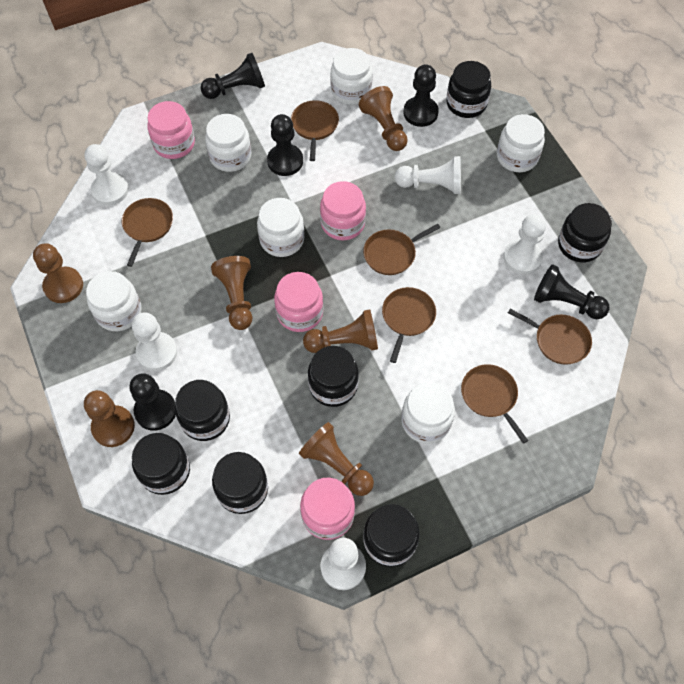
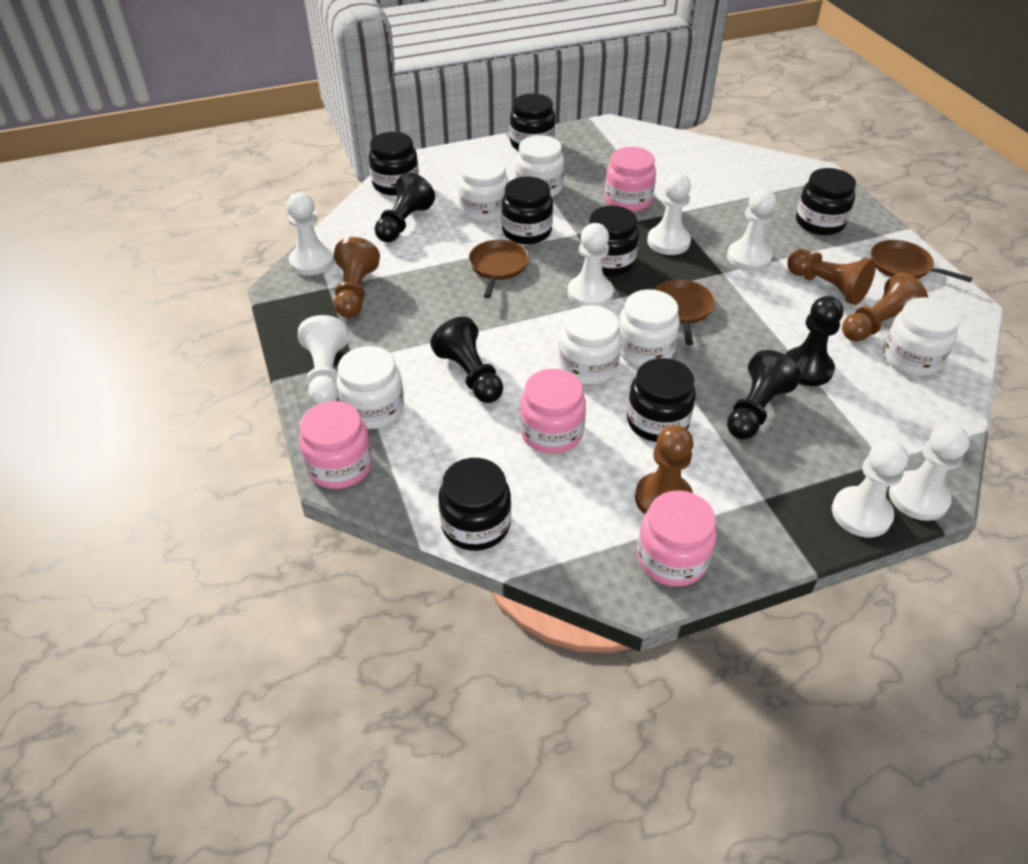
black pawn: [129,373,176,431] [201,53,265,99] [267,114,303,176] [403,64,439,127] [534,264,609,319] = 5 -> [375,172,435,242] [431,317,503,403] [727,350,801,439] [785,296,843,386] = 4
brown pan: [122,198,173,267] [291,100,339,161] [363,224,440,275] [382,287,436,363] [461,364,528,444] [508,309,592,365] = 6 -> [469,240,529,298] [654,280,715,346] [871,240,972,282] = 3
brown pawn: [33,243,83,303] [84,390,135,447] [211,256,252,330] [299,422,374,496] [303,309,378,353] [359,86,408,151] = 6 -> [334,237,380,318] [635,425,694,515] [787,249,876,305] [842,273,928,342] = 4
white pawn: [85,144,129,205] [132,312,177,371] [321,538,366,590] [395,156,461,194] [503,214,546,274] = 5 -> [286,192,334,276] [298,315,349,404] [568,223,614,307] [647,173,691,255] [727,188,777,271] [832,440,909,537] [889,424,970,521] = 7

